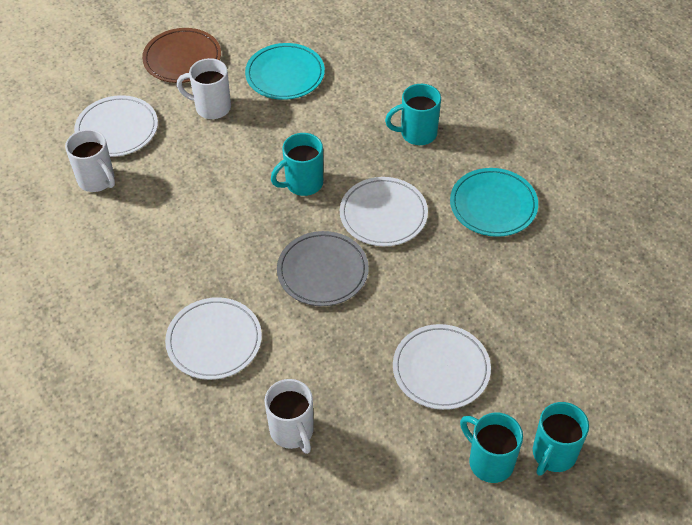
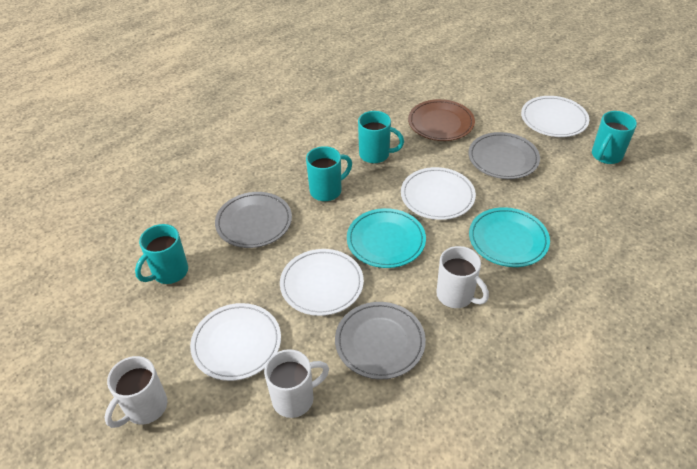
grey plate: [277,231,369,306] = 1 -> [215,192,292,248] [335,302,426,379] [469,132,540,179] = 3

